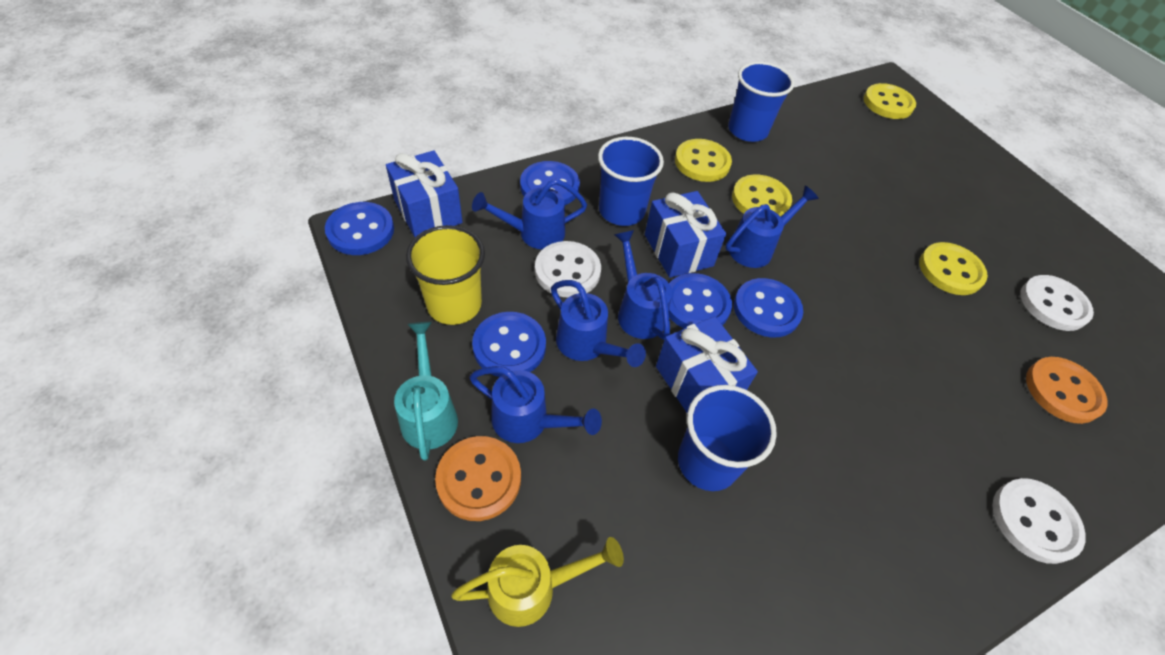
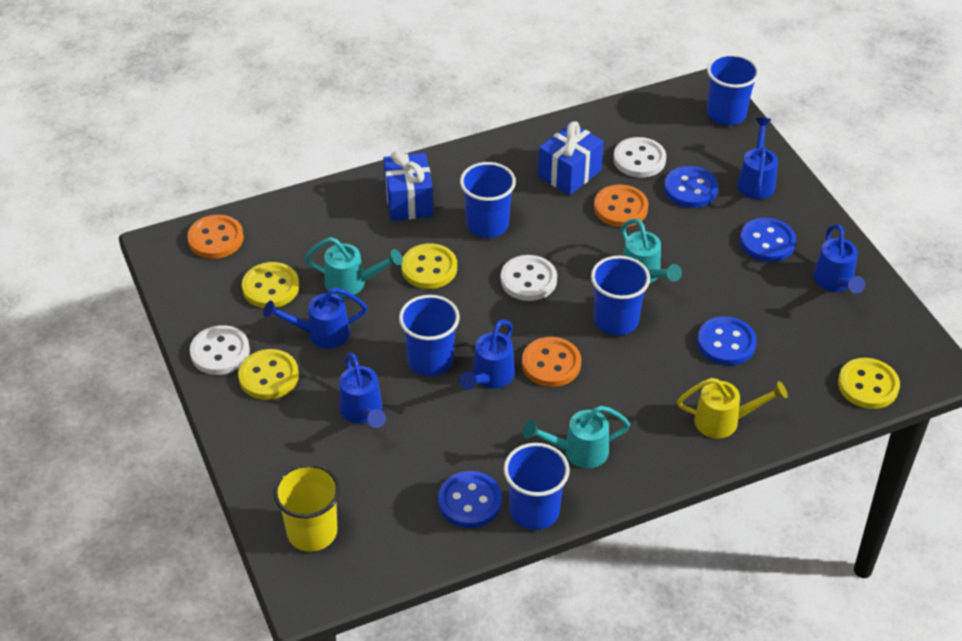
blue button: [325,202,394,255] [472,312,546,377] [520,161,580,205] [669,273,732,329] [734,278,803,337] = 5 -> [438,471,502,528] [664,166,718,208] [697,316,757,365] [740,218,796,262] = 4
blue cup: [598,137,664,226] [678,385,777,491] [728,62,794,142] = 3 -> [399,295,460,376] [460,162,516,238] [504,443,570,530] [591,256,650,335] [707,54,759,125] = 5
blue gift: [386,150,463,237] [645,191,726,278] [656,316,758,413] = 3 -> [383,151,433,221] [538,122,604,195] = 2
orange button: [435,436,521,521] [1026,357,1107,424] = 2 -> [187,215,244,259] [522,337,581,387] [594,184,648,227] = 3
turquoise watering can: [394,322,458,461] = 1 -> [305,237,403,297] [523,406,630,469] [621,219,682,283] = 3

